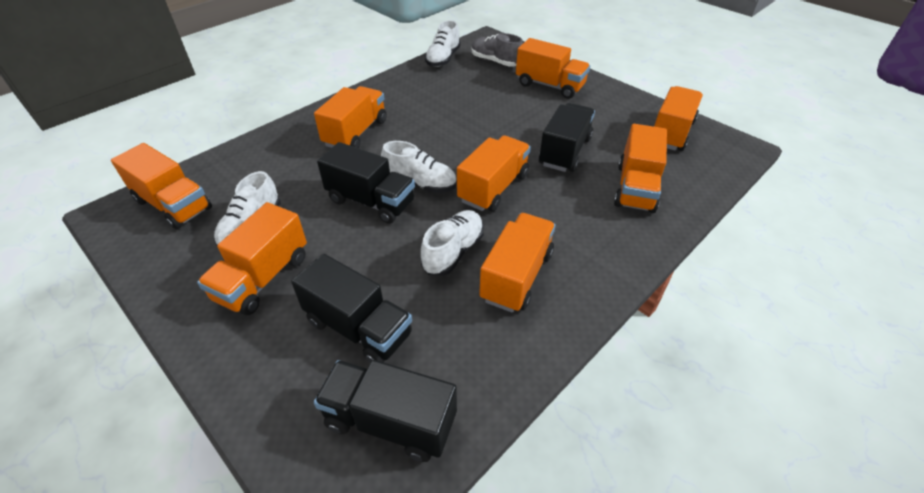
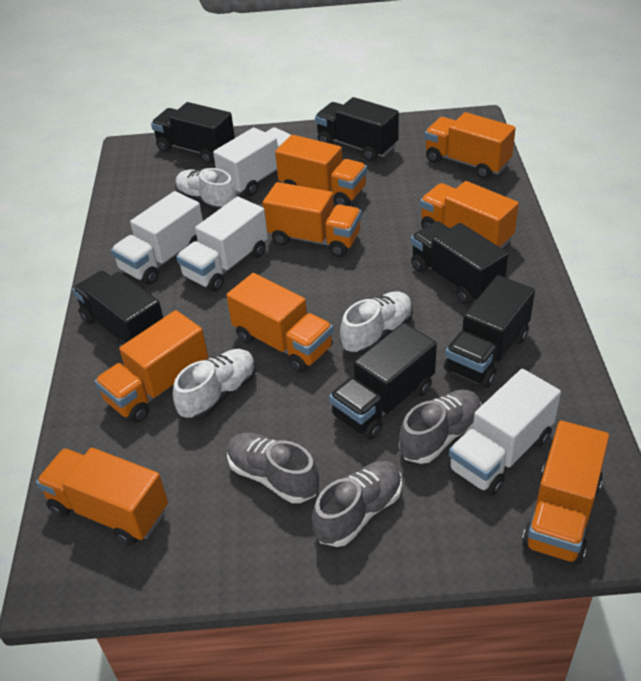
black truck: [291,254,412,363] [314,360,457,462] [317,142,415,224] [539,103,595,172] = 4 -> [72,271,163,348] [151,102,235,164] [315,97,399,161] [329,323,437,440] [411,221,508,305] [444,275,535,388] = 6
grey shoe: [472,33,523,67] = 1 -> [227,433,319,503] [312,461,402,547] [399,389,482,464] = 3
white shoe: [214,171,281,248] [381,141,457,193] [421,210,484,276] [425,20,461,67] = 4 -> [173,349,256,421] [175,168,237,212] [340,292,413,355] = 3
white truck: none = 0 -> [111,191,203,285] [176,196,268,292] [213,127,291,196] [448,369,561,496] = 4

